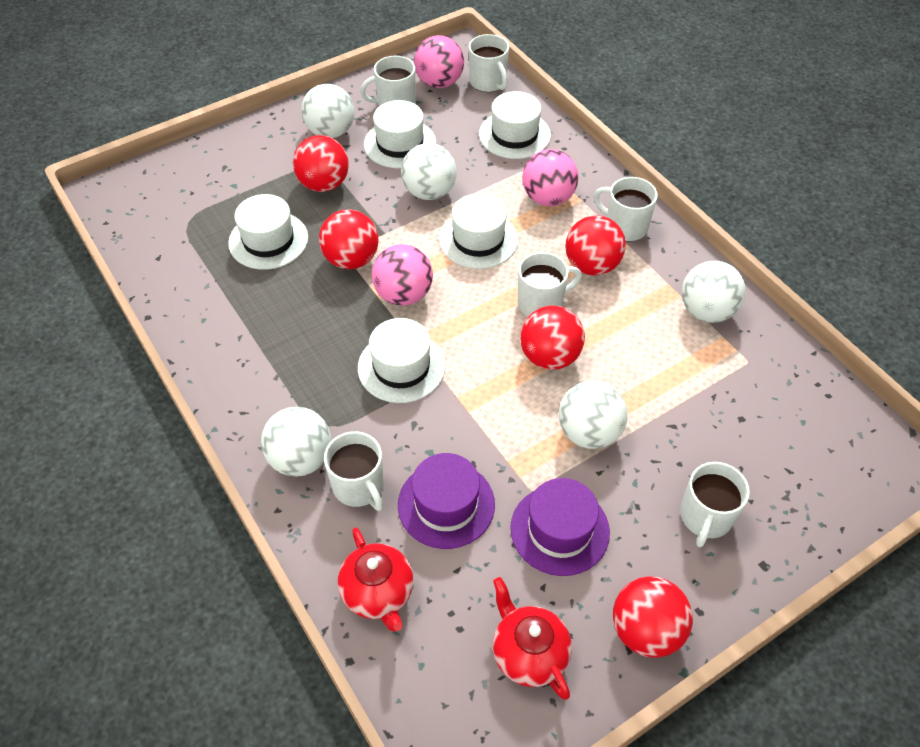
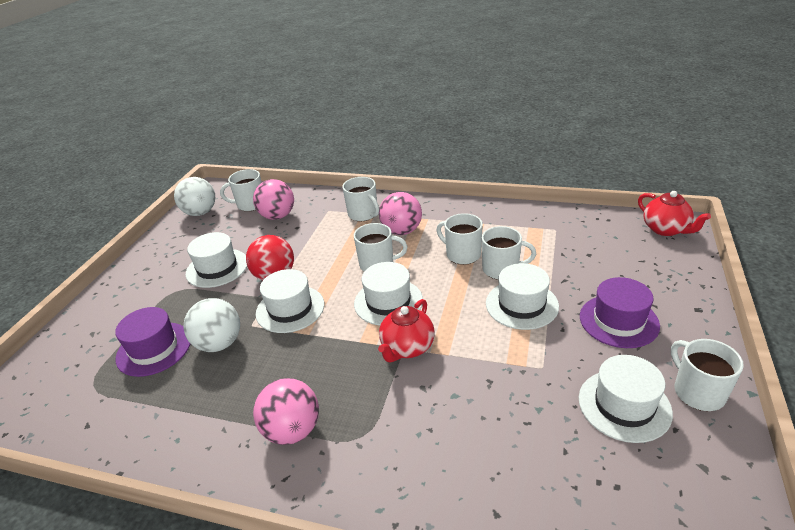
red ball: [293,135,349,192] [319,209,379,269] [520,305,585,370] [565,215,626,276] [613,576,693,658] = 5 -> [246,235,294,281] = 1
white ball: [261,407,332,477] [301,84,355,138] [401,143,457,200] [559,381,628,449] [682,261,746,323] = 5 -> [174,177,215,216] [184,298,240,352] = 2

